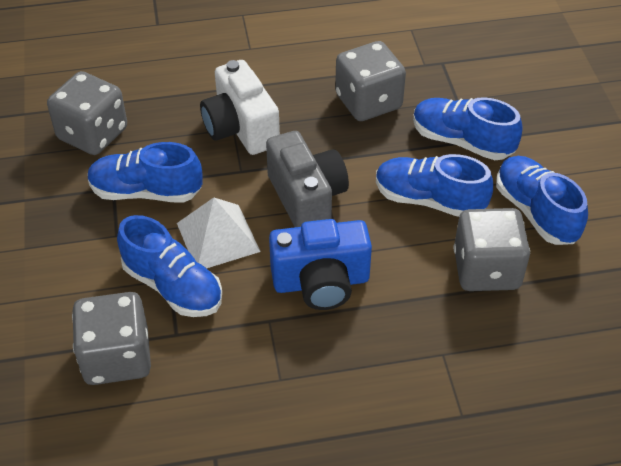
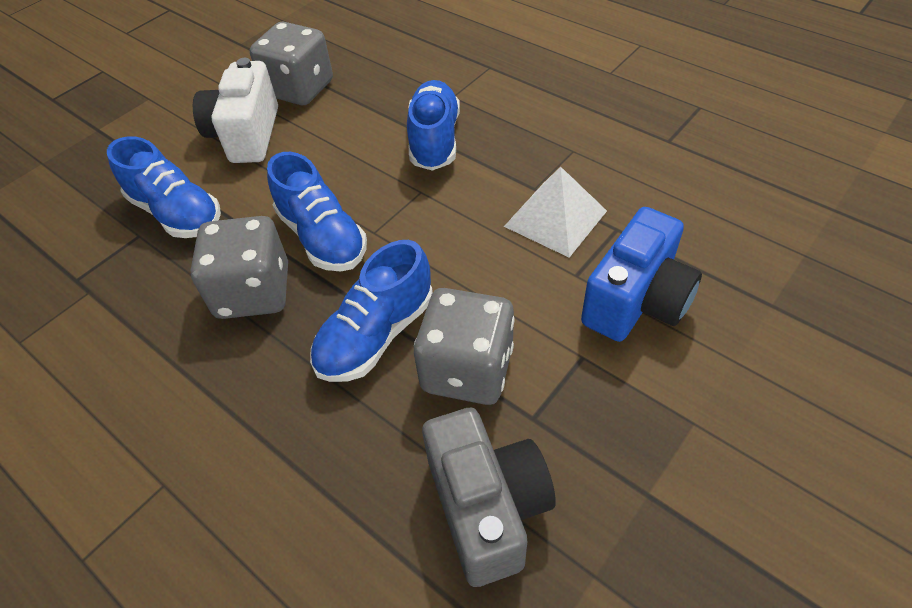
blue shoe: [87,142,203,203] [117,215,222,317] [376,154,493,217] [413,97,523,160] [496,156,588,245] = 5 -> [107,136,221,238] [267,152,367,272] [310,240,433,382] [407,80,460,171] = 4
grey dice: [47,71,127,155] [72,292,151,385] [335,41,406,121] [453,208,530,291] = 4 -> [190,216,288,319] [250,21,333,105] [414,288,515,405] = 3

